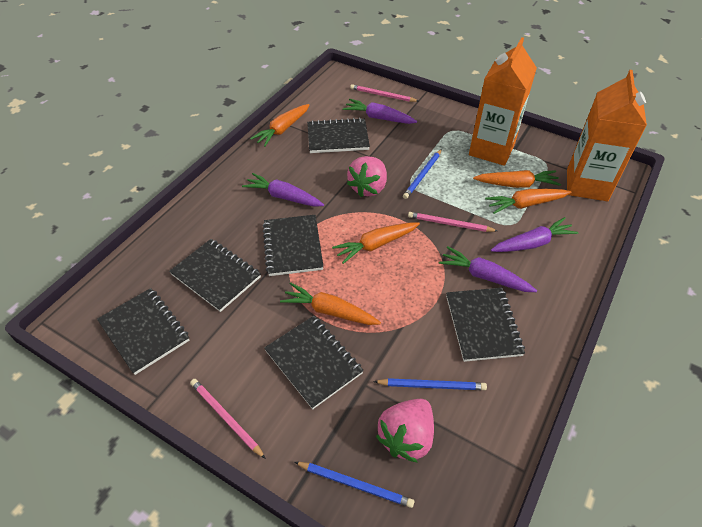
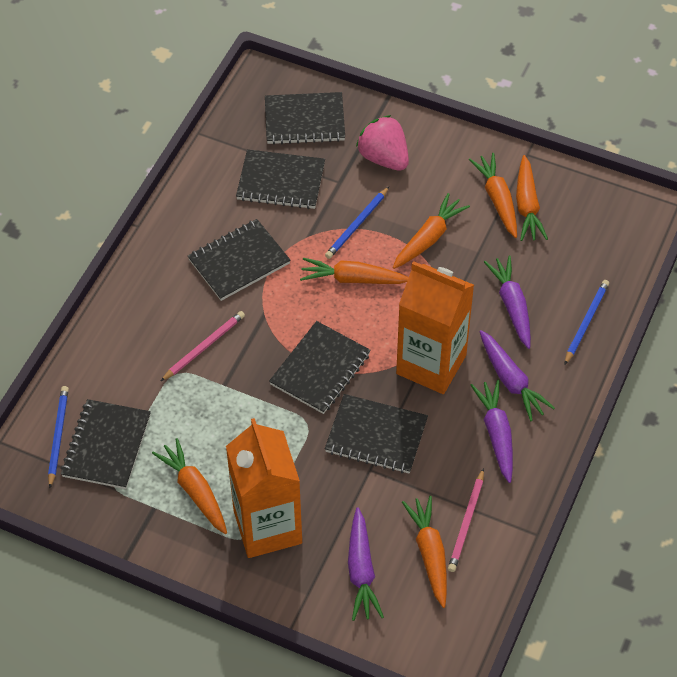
orange carrot: [250,104,310,147] [280,282,381,325] [332,222,420,264] [473,170,561,188] [485,189,572,214] = 5 -> [152,438,227,534] [300,258,409,284] [393,193,470,269] [402,496,447,608] [469,153,517,238] [516,155,548,241] = 6
pink pencil: [190,379,266,459] [350,84,419,102] [408,212,498,232] = 3 -> [161,311,245,381] [448,468,484,572] = 2
pink strawberry: [347,156,387,197] [376,399,434,463] = 2 -> [356,115,409,171] = 1

